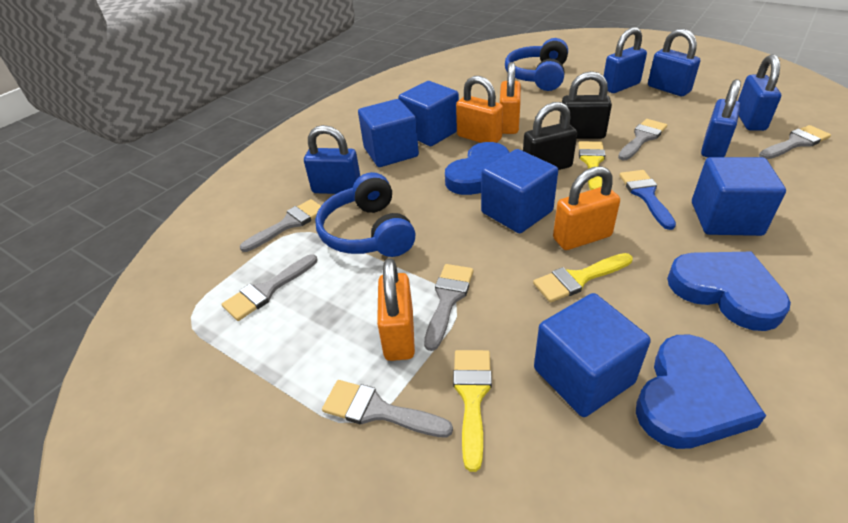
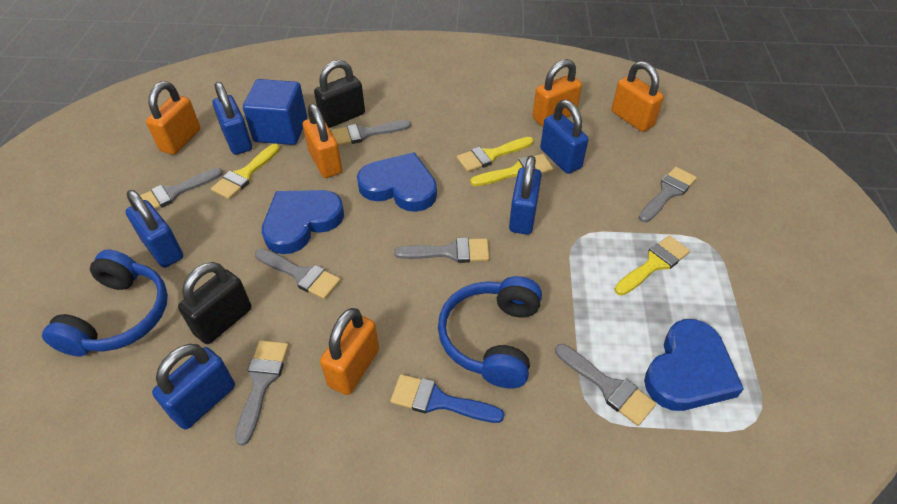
blue cube: [358,99,419,167] [398,81,459,146] [481,149,558,233] [534,293,651,417] [692,157,786,236] = 5 -> [243,79,307,145] = 1
grey brush: [222,254,317,321] [240,199,321,252] [322,380,453,438] [424,264,474,351] [618,119,667,160] [759,125,831,159] = 6 -> [140,168,223,210] [235,340,289,446] [255,248,341,299] [331,120,411,146] [394,238,489,263] [555,344,656,426] [639,167,697,222] = 7
orange padlock: [377,258,415,361] [456,76,503,143] [500,62,521,134] [553,166,620,250] = 4 -> [146,81,200,155] [303,104,342,178] [320,308,379,395] [533,59,582,126] [612,61,664,132] = 5
yellow brush: [453,350,492,472] [533,253,633,303] [578,141,605,190] = 3 -> [211,144,280,199] [457,137,534,172] [470,154,553,186] [614,235,690,295] = 4

